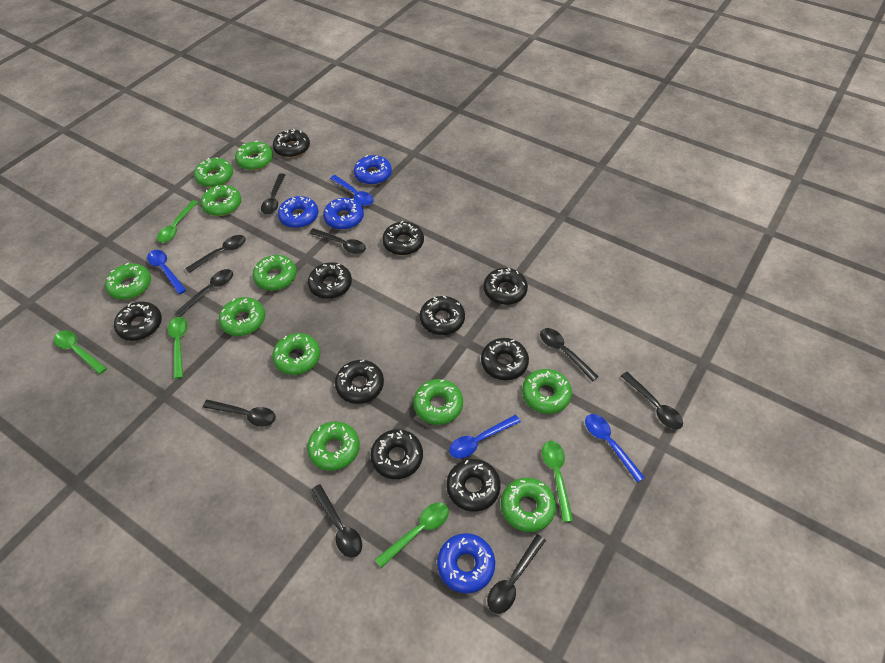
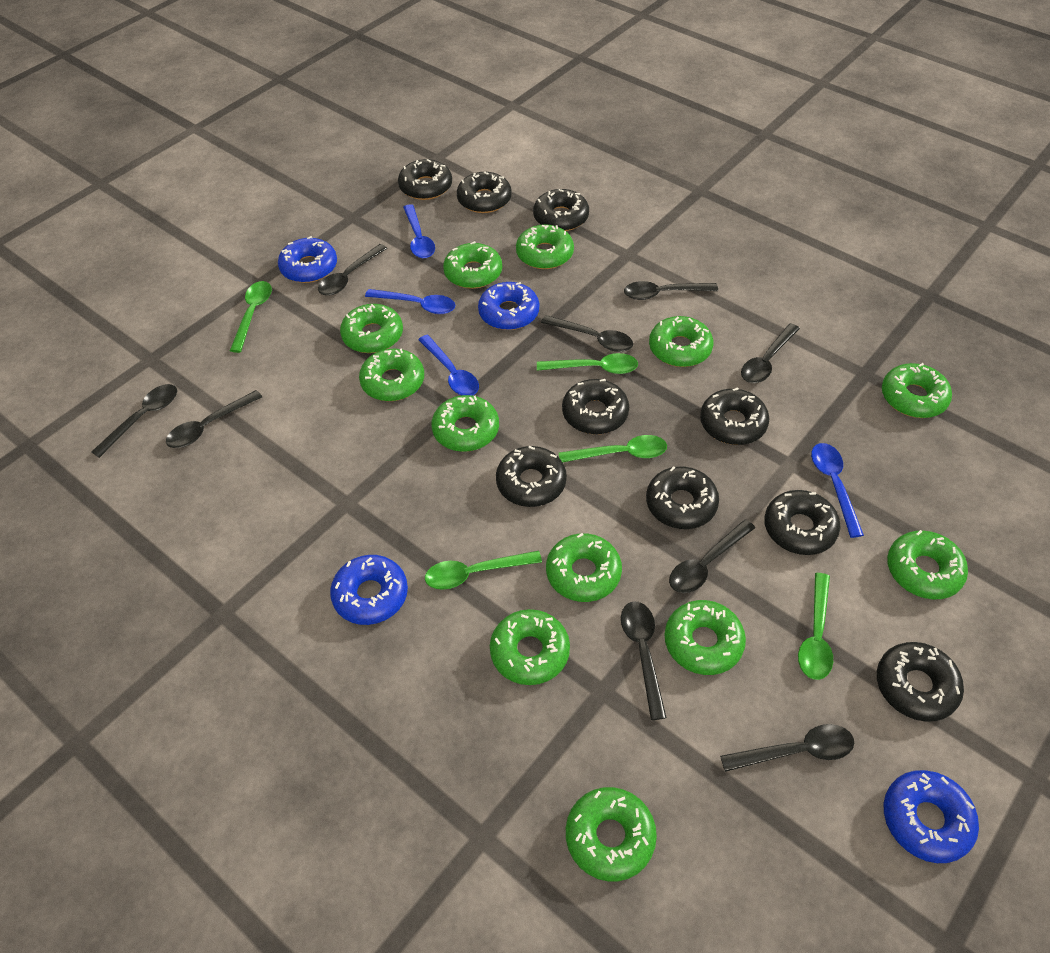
black donut: [114,302,162,341] [273,129,310,158] [308,262,352,299] [335,360,384,404] [371,429,423,479] [382,221,424,255] [420,296,465,335] [447,459,501,512] [481,338,529,380] [484,268,528,305] = 10 -> [398,159,452,200] [457,172,512,213] [496,446,567,507] [533,189,589,231] [562,379,629,434] [646,466,719,529] [700,387,769,445] [764,490,841,555] [877,642,964,722] = 9
green donut: [105,263,151,300] [194,157,233,187] [201,185,241,216] [219,297,265,336] [235,141,273,170] [253,255,297,291] [272,333,320,375] [307,421,360,471] [413,379,463,425] [501,478,556,532] [522,369,572,414] = 11 -> [340,304,403,353] [359,348,424,401] [431,395,499,452] [443,241,502,289] [490,609,570,685] [516,224,574,269] [546,533,622,602] [566,787,657,882] [649,316,713,367] [664,600,746,675] [882,363,952,418] [887,530,968,599] = 12

